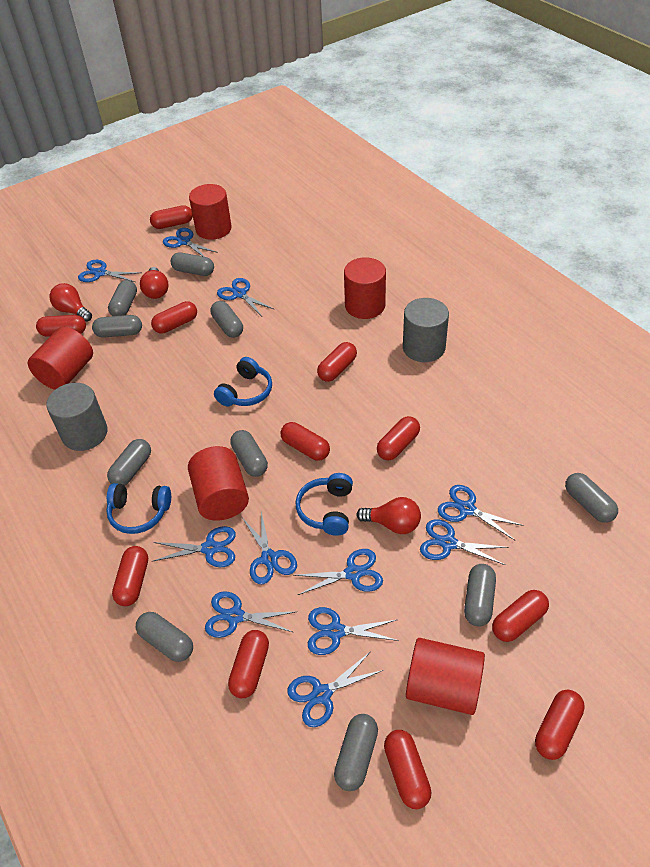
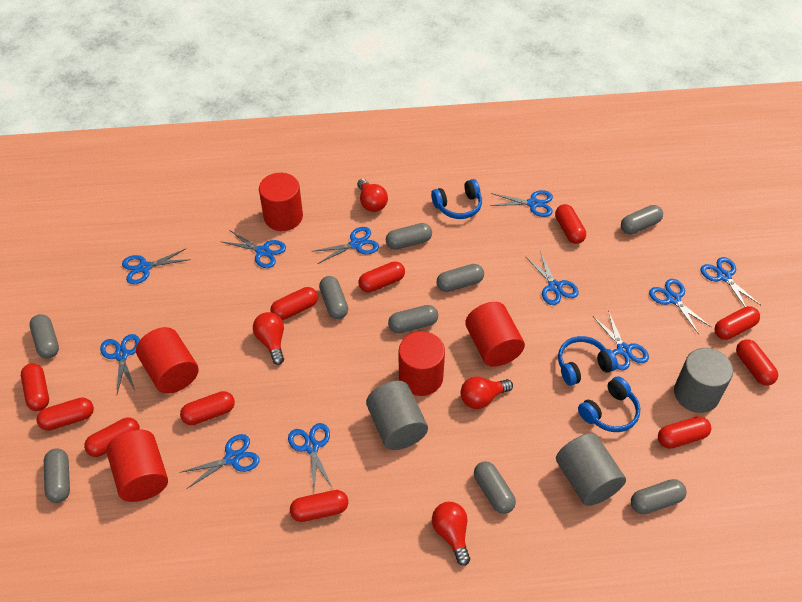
grey capsule: [92,315,142,338] [107,439,151,485] [108,280,137,316] [136,612,193,662] [171,252,214,276] [210,301,243,338] [230,430,268,477] [334,714,378,791] [464,564,496,626] [565,473,618,523] = 10 -> [29,314,59,359] [44,448,70,503] [319,276,348,319] [386,223,432,250] [388,305,438,333] [437,264,484,292] [474,461,516,514] [621,205,663,234] [631,479,687,514] = 9
grey cylinder: [46,383,107,451] [403,298,449,362] = 2 -> [366,381,428,450] [556,433,626,506] [674,348,733,413] = 3
red light bulb: [49,283,92,322] [140,267,169,299] [356,497,421,534] = 3 -> [253,312,284,365] [357,179,388,212] [432,502,470,566] [461,376,513,409] = 4

